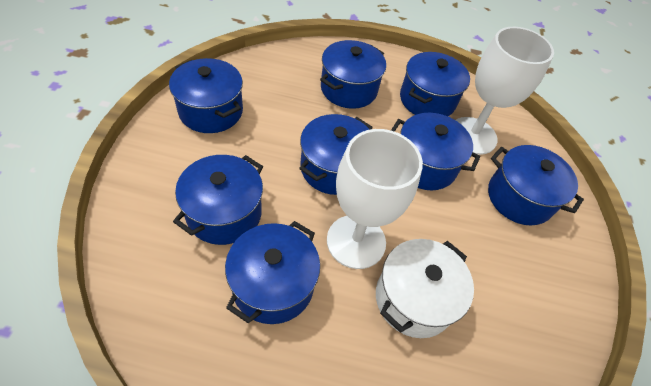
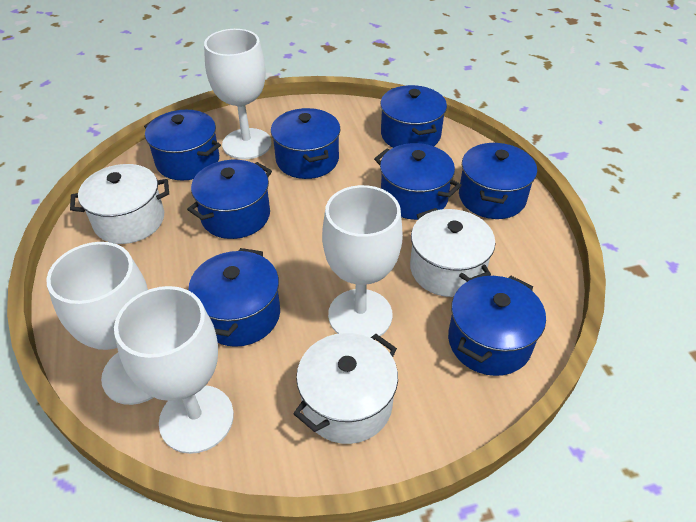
white goblet: [327,129,423,269] [456,27,554,155] = 2 -> [46,242,154,405] [114,286,234,454] [204,29,272,160] [322,185,403,337] = 4
white pot: [376,239,474,338] = 1 -> [70,164,169,244] [293,333,398,444] [410,208,496,297] = 3

